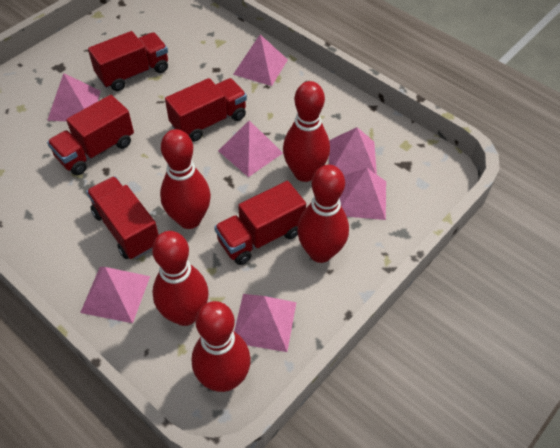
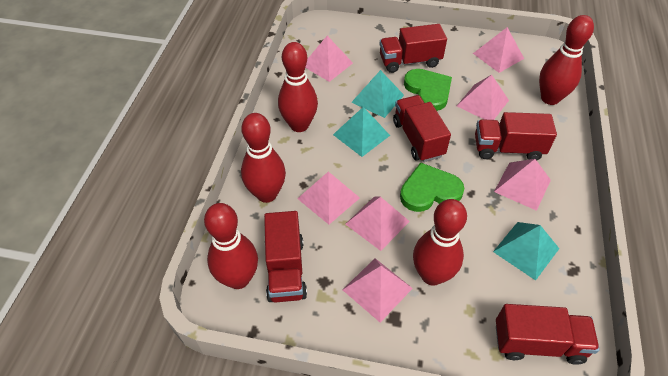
green heart: none = 0 -> [400,162,464,212] [404,69,452,111] = 2
turquoise pyramid: none = 0 -> [333,107,390,157] [351,70,404,118] [493,222,559,281] = 3

